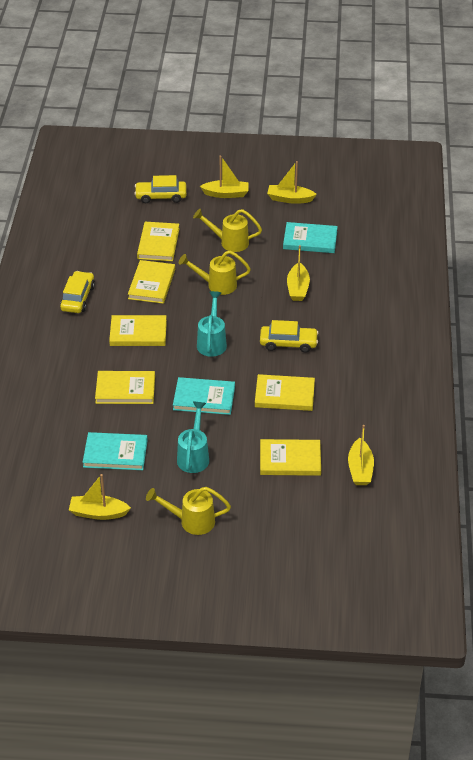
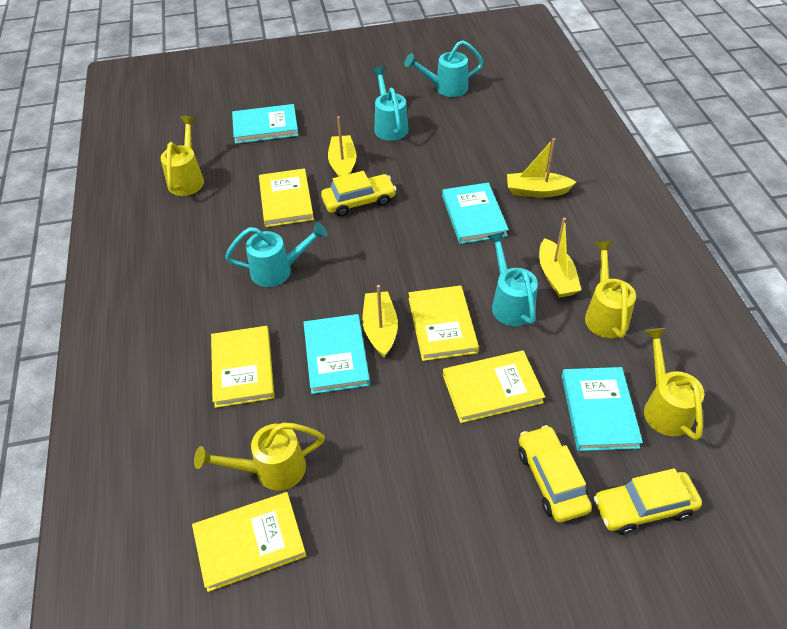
turquoise book: [83,432,148,470] [173,377,235,415] [283,222,338,253] = 3 -> [232,104,299,144] [303,314,370,394] [442,183,509,244] [562,367,643,451] = 4
turquoise watering can: [177,402,209,473] [197,291,227,357] = 2 -> [225,222,328,287] [372,66,409,141] [404,40,484,97] [487,232,538,326] = 4
yellow boat: [69,474,131,520] [200,156,249,198] [267,161,317,204] [287,245,310,301] [348,425,374,485] = 5 -> [328,116,357,177] [362,285,398,358] [507,138,576,198] [539,218,581,298] = 4
yellow book: [95,371,155,404] [109,315,167,346] [128,260,175,304] [137,222,179,261] [255,374,315,411] [260,439,321,476] = 6 -> [192,492,306,592] [211,326,275,408] [259,168,314,227] [409,285,479,361] [443,351,545,423] = 5
yellow watering can: [146,487,231,535] [179,251,251,295] [193,209,262,252] = 3 -> [161,116,204,196] [194,422,325,491] [585,241,636,338] [644,328,704,440] = 4

